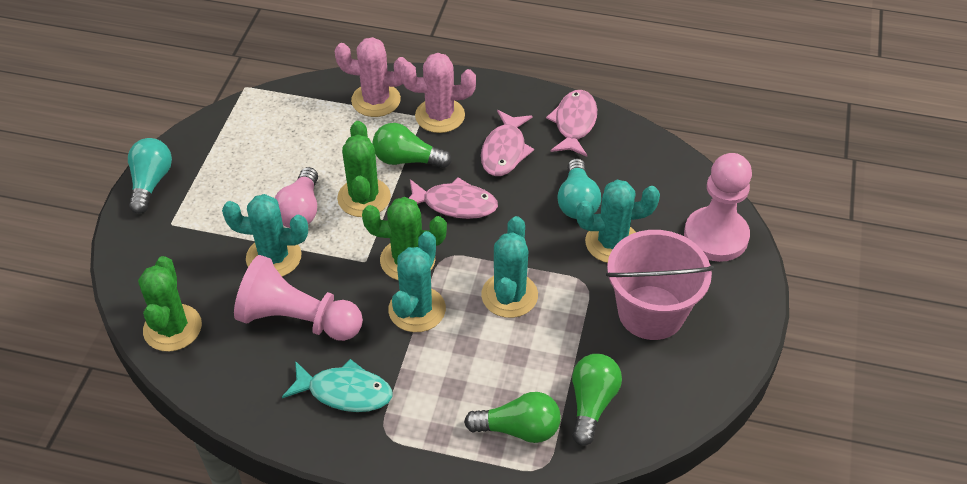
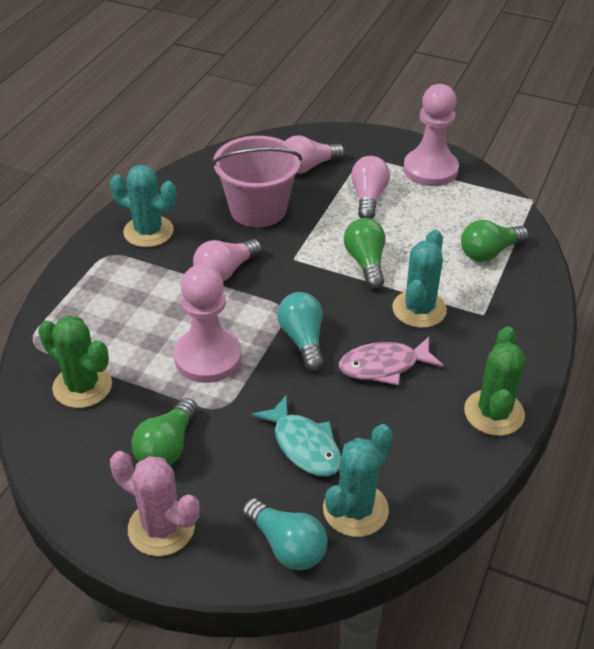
green cactus: [138,256,202,352] [337,121,391,217] [362,197,447,280] = 3 -> [38,315,112,408] [464,326,526,436] = 2
pink cactus: [335,37,408,117] [400,53,476,133] = 2 -> [110,451,200,556] = 1
pink fish: [409,177,498,219] [481,110,534,176] [546,90,597,157] = 3 -> [339,337,443,385] = 1
pink light bulb: [275,167,318,228] = 1 -> [193,239,262,281] [285,135,345,174] [351,156,390,219] = 3
turquoise cactus: [222,194,308,277] [388,231,446,332] [481,216,538,318] [576,180,660,263] = 4 -> [110,165,177,247] [323,424,393,537] [392,229,447,328] = 3

